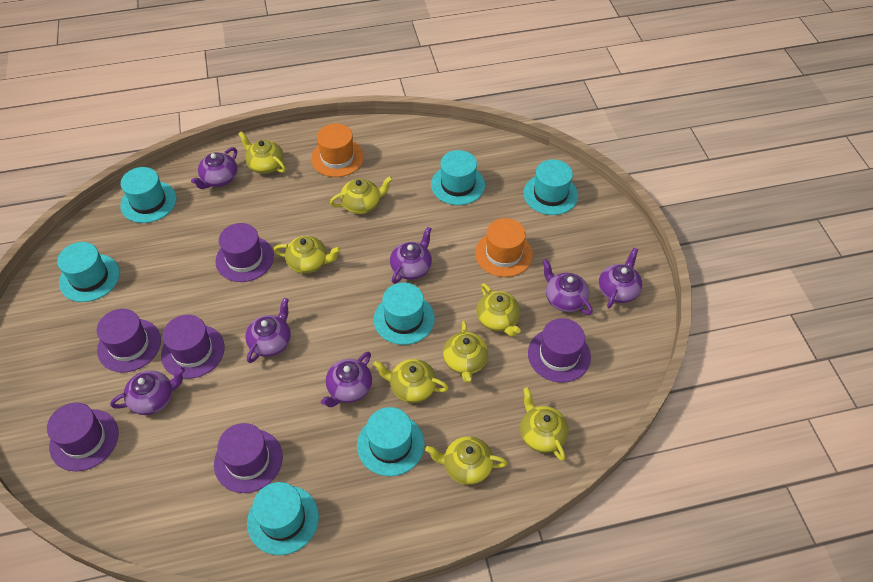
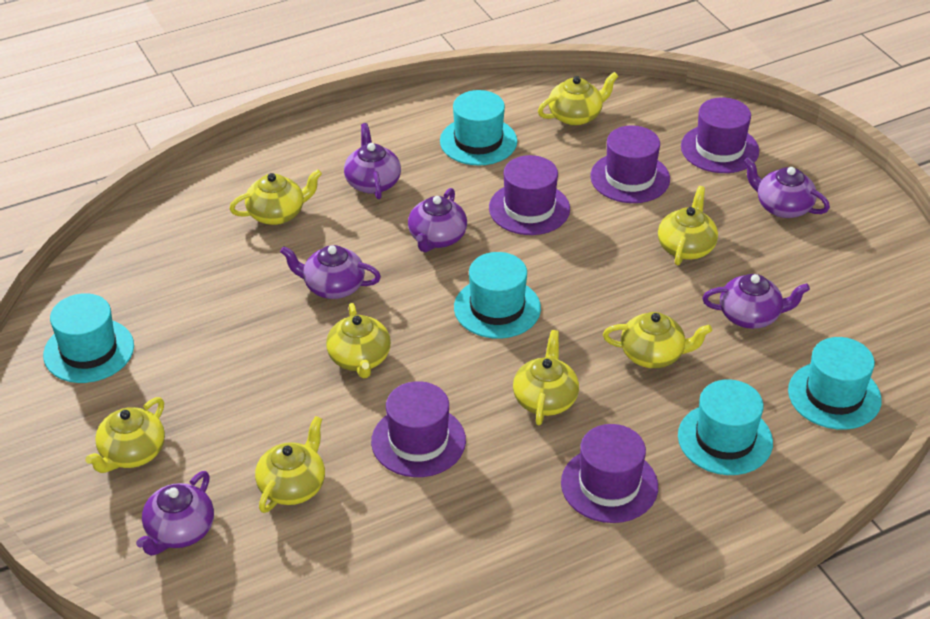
orange hat: [311,123,364,177] [475,218,533,277] = 2 -> none = 0
purple hat: [47,403,119,471] [97,309,161,373] [161,315,225,379] [214,423,283,493] [215,223,274,282] [528,318,591,383] = 6 -> [371,381,466,477] [489,155,570,235] [561,424,658,523] [590,125,670,203] [681,97,759,173] = 5
purple teapot: [110,367,185,415] [191,147,237,189] [245,298,291,363] [321,351,372,407] [390,227,432,284] [542,259,593,315] [599,248,642,308] = 7 -> [136,471,214,556] [280,245,381,299] [344,123,401,199] [408,188,467,252] [702,274,810,329] [743,158,830,218] = 6
turquoise hat: [57,242,120,302] [120,167,177,223] [247,482,319,555] [357,407,425,476] [374,283,435,345] [431,150,485,205] [523,159,578,215] = 7 -> [43,293,134,383] [440,90,517,166] [454,252,541,339] [678,379,773,475] [788,337,882,430] = 5

